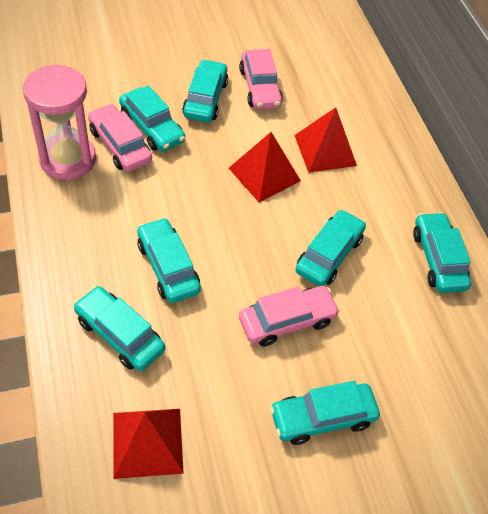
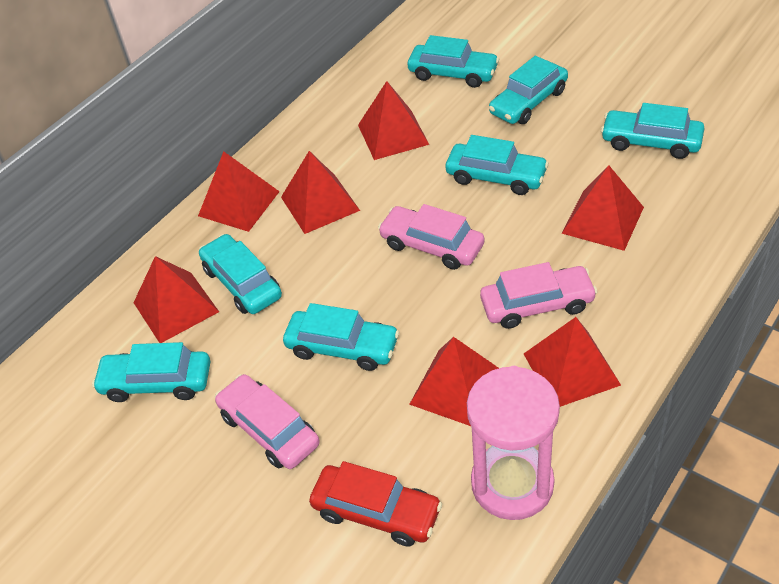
red car: none = 0 -> [309,461,442,546] = 1
red pyramid: [114,409,184,479] [229,132,301,203] [294,107,357,173] = 3 -> [134,256,219,343] [198,151,280,232] [281,151,360,234] [358,81,429,160] [409,337,499,426] [524,317,621,407] [562,165,644,251] = 7

